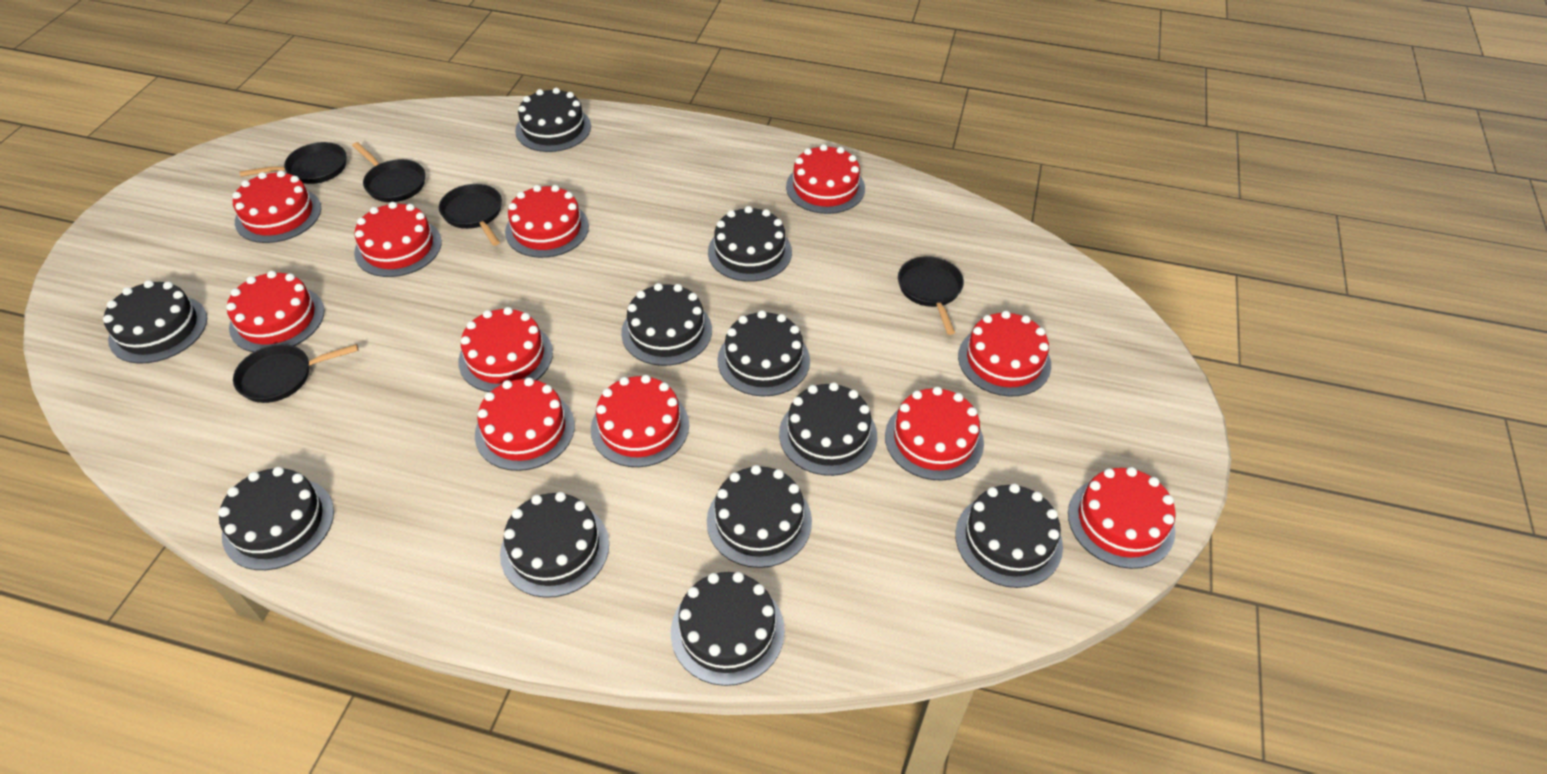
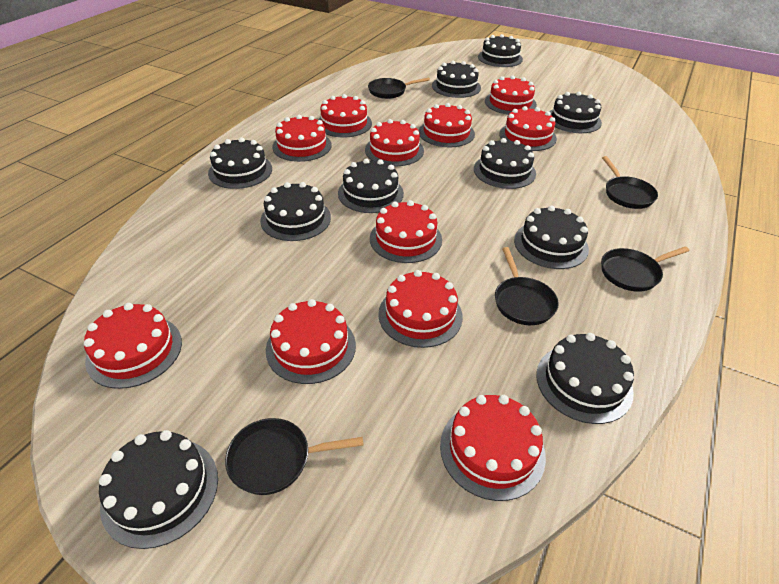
black cake: [103,280,207,364] [218,467,334,570] [500,492,609,598] [515,88,591,152] [621,283,712,366] [671,572,785,686] [707,465,812,568] [708,206,792,282] [718,310,810,396] [779,382,877,476] [955,483,1063,588] = 11 -> [99,430,218,549] [208,137,272,189] [260,182,331,241] [338,158,404,213] [432,61,481,98] [474,138,536,189] [478,34,523,67] [514,205,589,269] [536,333,634,424] [549,92,602,133] = 10

